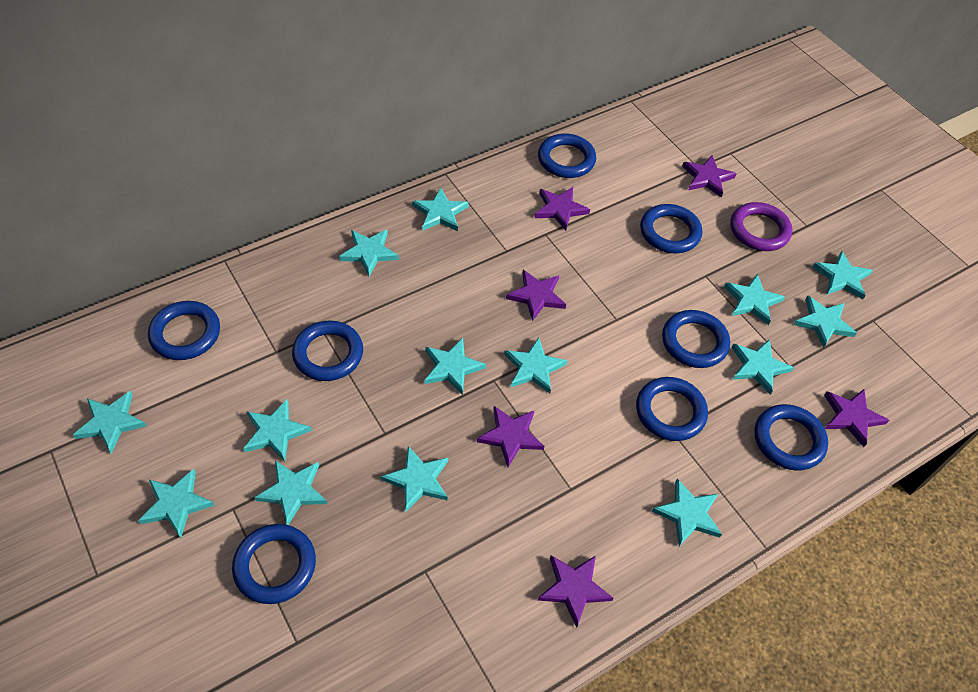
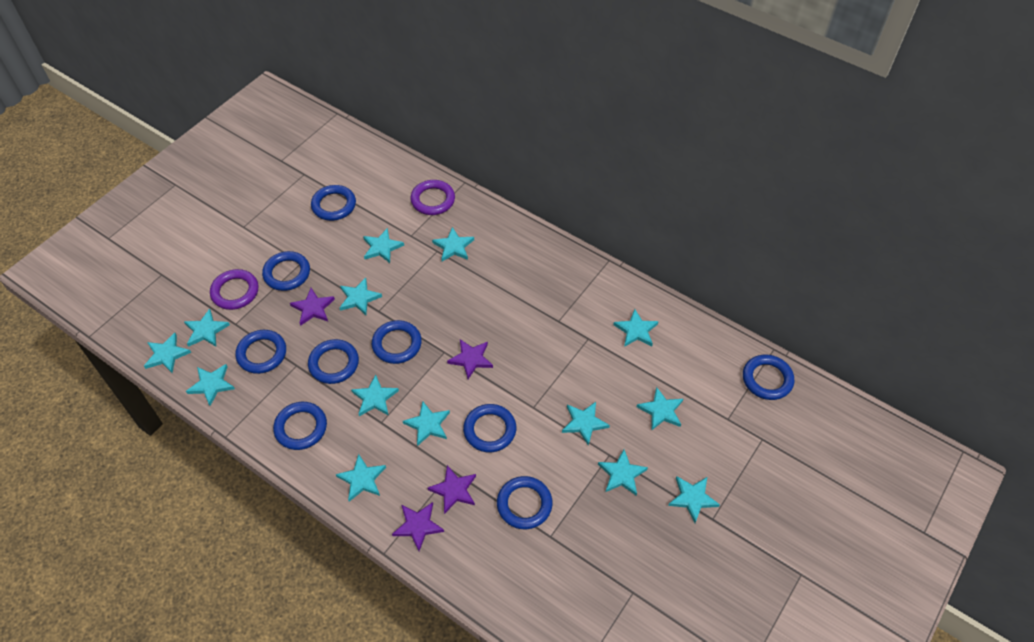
blue ring: [148,301,220,360] [232,524,316,604] [292,320,363,381] [538,134,596,178] [636,377,708,441] [640,204,702,253] [662,310,730,368] [754,404,828,471] = 8 -> [235,330,286,374] [262,251,310,291] [273,402,327,450] [308,339,359,384] [311,185,356,221] [372,320,422,364] [463,404,516,452] [497,476,553,529] [743,354,794,400] = 9
purple ring: [730,202,792,251] = 1 -> [210,269,259,310] [410,180,455,215] = 2
purple star: [477,406,544,467] [506,270,566,321] [535,187,590,231] [538,555,613,628] [682,155,737,198] [824,389,890,447] = 6 -> [290,288,335,326] [392,502,444,551] [427,465,476,514] [447,339,493,379] = 4

